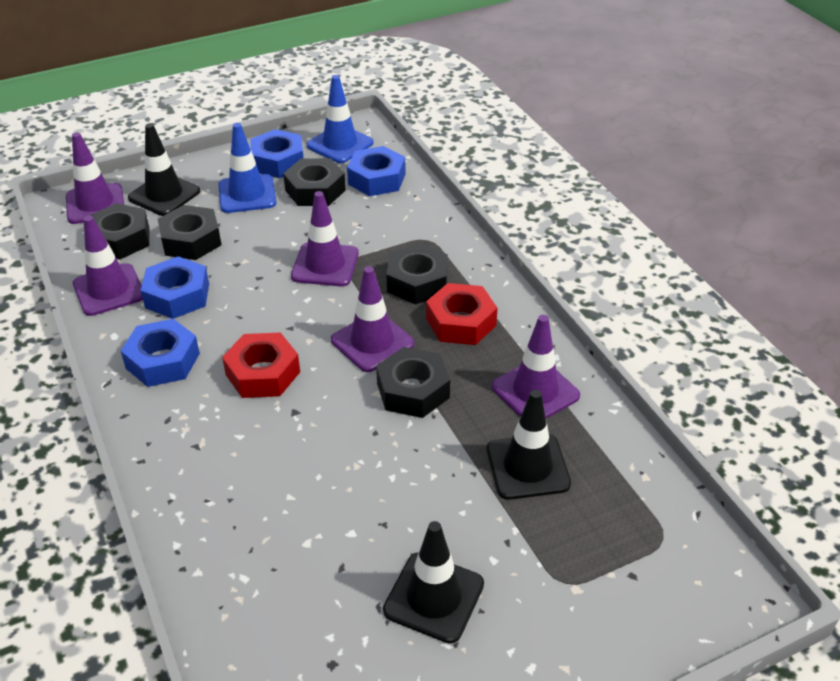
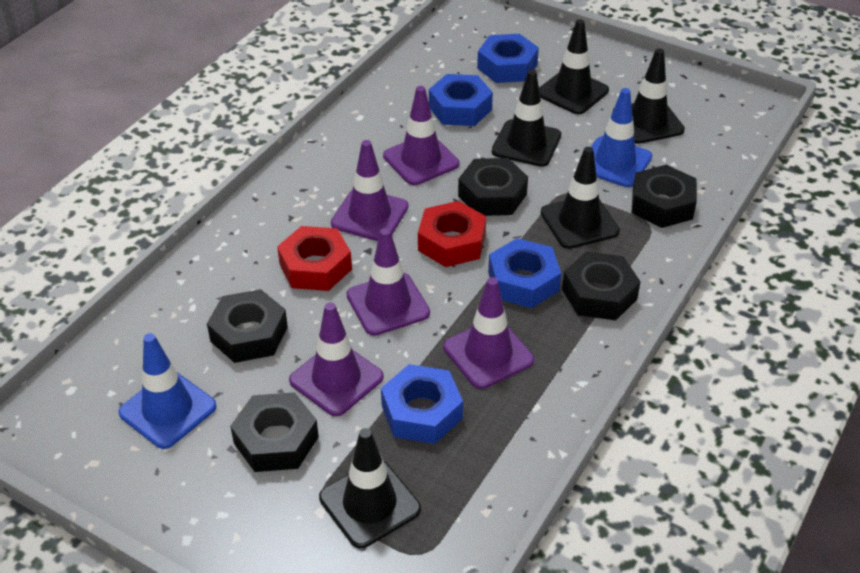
black traffic cone: [128,123,200,216] [383,521,484,644] [487,390,571,500] = 3 -> [319,428,421,548] [492,70,561,167] [539,19,609,114] [541,147,620,249] [612,48,685,144] = 5

